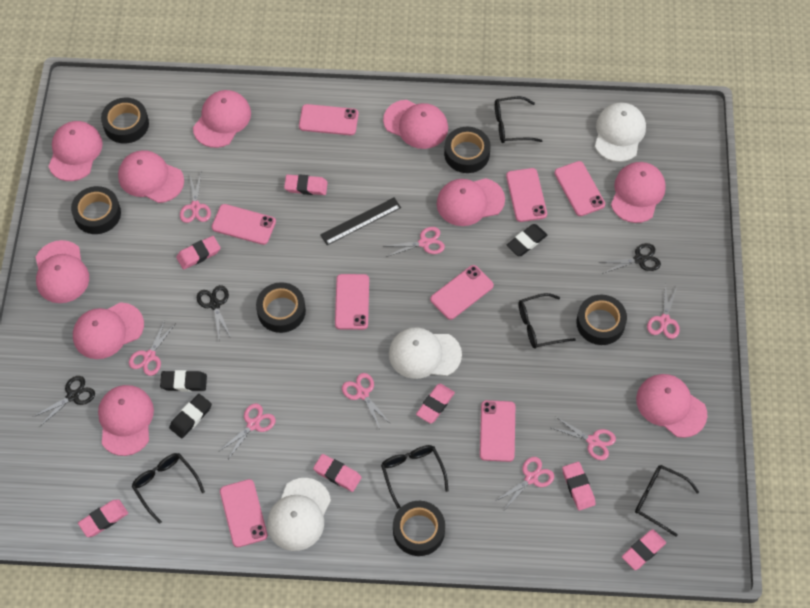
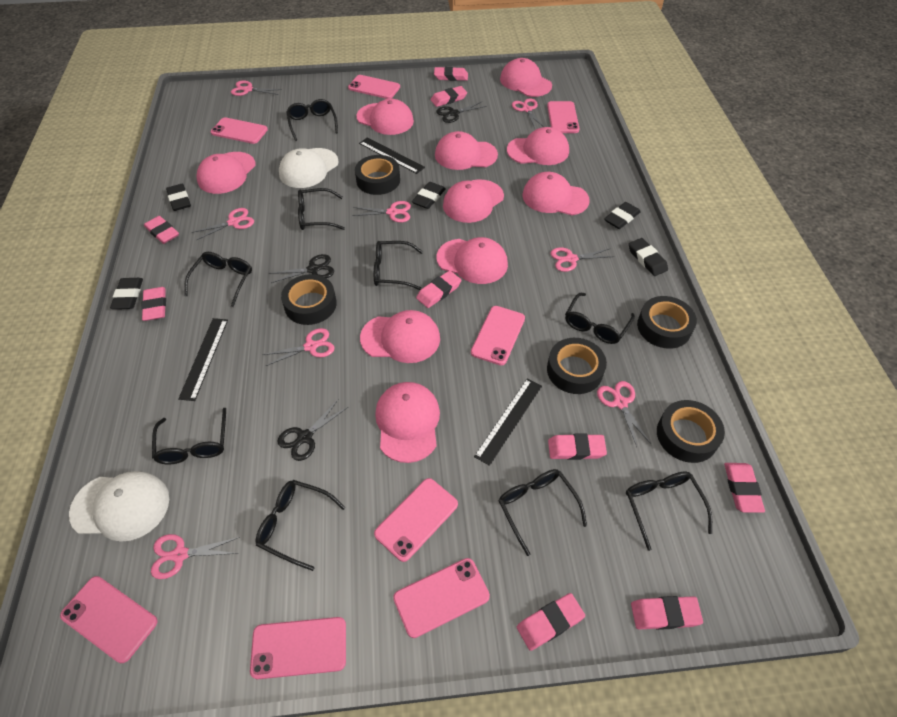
black eraser: [160,370,207,392] [169,394,212,438] [506,224,547,256] = 3 -> [110,278,143,309] [166,184,191,211] [412,182,446,209] [604,202,641,229] [629,238,668,276] = 5
black glasses: [132,453,205,524] [381,445,449,509] [495,96,542,143] [518,293,576,349] [635,465,699,536] = 5 -> [152,408,226,464] [184,252,252,307] [256,480,345,571] [286,99,338,141] [298,188,345,230] [374,241,423,290] [498,469,587,556] [565,293,635,344] [626,472,712,551] = 9
black ruler: [320,198,401,245] = 1 -> [178,318,228,401] [359,137,425,174] [474,378,542,466] = 3
black tape: [71,186,121,234] [101,98,149,143] [256,282,306,333] [393,501,445,556] [444,127,491,173] [576,295,627,345] = 6 -> [281,274,337,325] [355,155,400,195] [547,338,607,394] [637,296,697,349] [657,400,725,463] = 5
pink eraser: [78,499,128,537] [176,236,221,270] [284,174,328,195] [313,454,362,492] [416,384,455,424] [562,462,596,511] [622,529,666,570] = 7 -> [141,287,166,321] [144,216,179,244] [416,270,462,308] [431,86,467,107] [434,67,468,81] [517,593,585,651] [548,434,607,460] [631,596,703,630] [724,463,765,513] = 9
white cap: [267,478,331,551] [389,327,462,379] [595,103,646,162] = 3 -> [69,471,169,542] [279,148,339,188] = 2

